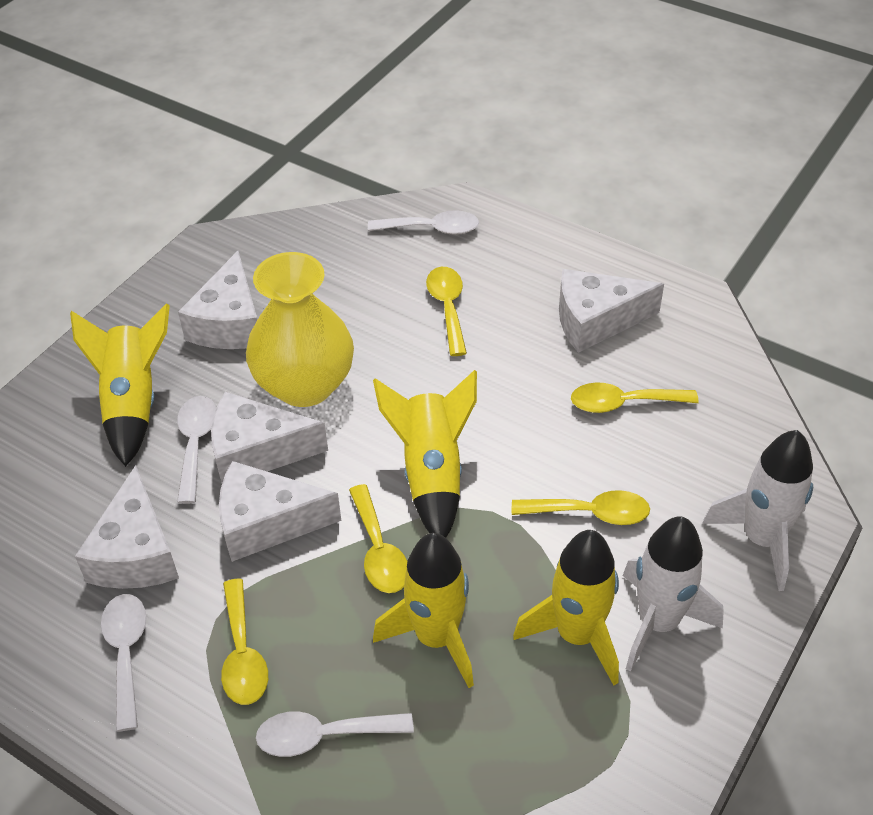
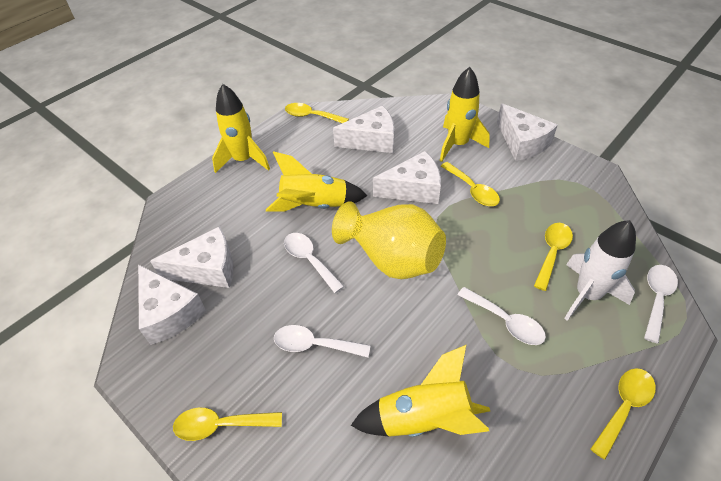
white rocket: [623,516,724,672] [702,430,813,591] = 2 -> [564,220,636,321] = 1

